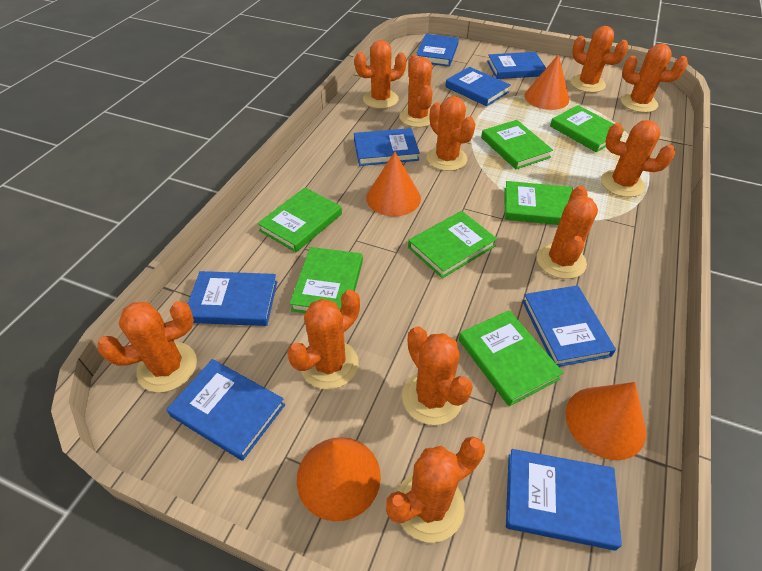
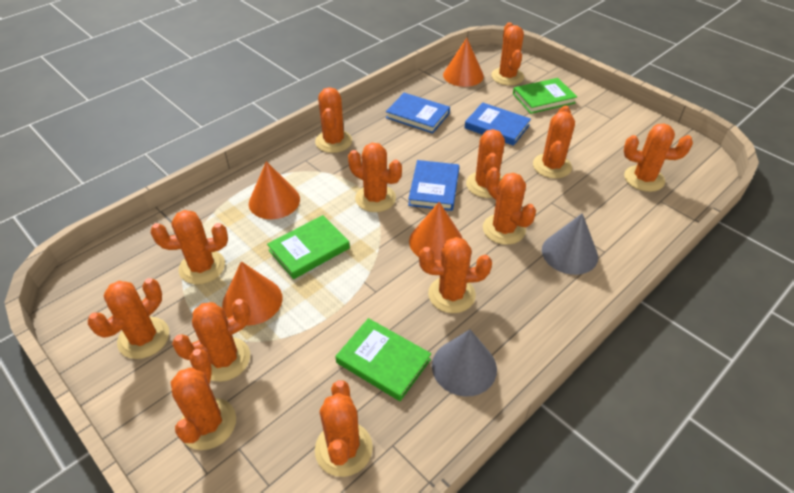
blue book: [166,359,285,461] [188,271,277,326] [354,128,420,166] [416,34,459,67] [445,67,511,106] [487,52,546,79] [506,449,622,551] [522,285,616,367] = 8 -> [386,93,450,134] [408,160,459,211] [465,102,531,146] = 3
green book: [257,187,342,252] [290,247,363,313] [408,211,497,278] [459,310,564,406] [481,120,553,169] [504,181,573,225] [550,105,625,152] = 7 -> [267,215,350,279] [335,318,431,401] [513,78,577,114] = 3
grey cone: none = 0 -> [432,329,497,397] [542,213,598,275] = 2
orange cactus: [97,301,197,392] [287,290,360,389] [354,40,407,109] [386,436,485,543] [399,54,433,128] [402,326,473,425] [427,96,476,171] [536,186,598,279] [571,26,628,93] [601,120,675,197] [621,44,688,113] = 11 -> [88,278,169,359] [151,210,228,284] [170,349,236,450] [172,299,251,382] [315,87,352,153] [315,380,373,477] [348,143,402,212] [419,237,492,313] [466,129,505,198] [483,167,536,245] [491,22,524,86] [533,105,575,179] [624,124,693,192] = 13

